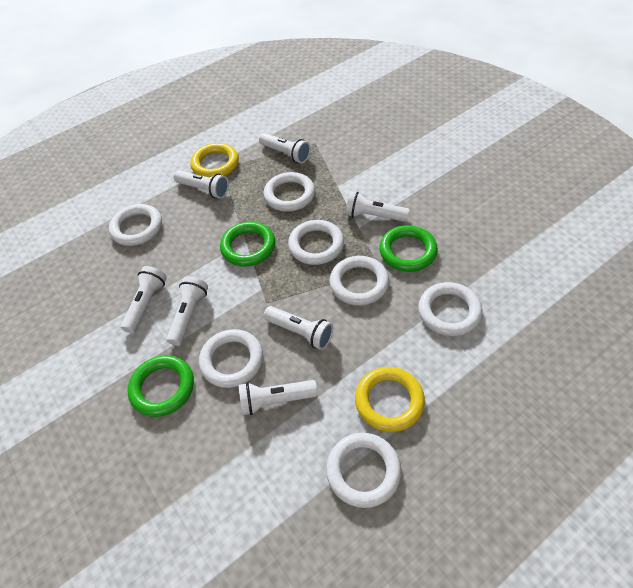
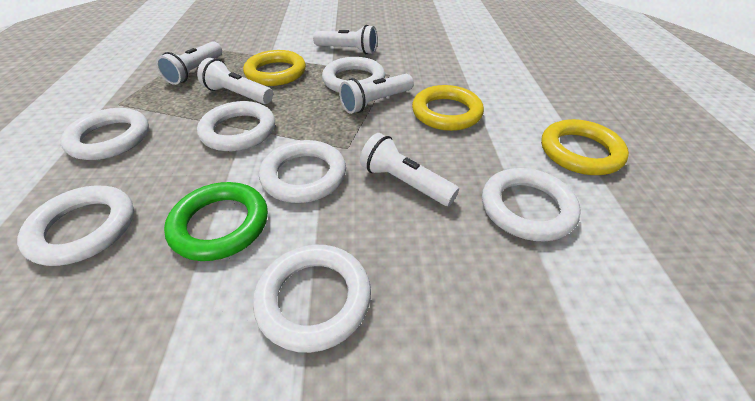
green ring: [127,355,194,417] [220,222,275,267] [379,225,438,272] = 3 -> [164,182,268,261] = 1
white flashlight: [121,266,167,333] [166,277,208,346] [174,170,229,199] [239,380,318,415] [259,133,311,163] [264,306,333,350] [346,192,409,222] = 7 -> [156,41,222,85] [197,58,273,104] [313,25,377,54] [339,74,414,114] [360,133,459,206] = 5
yellow ring: [190,143,239,177] [355,367,425,432] = 2 -> [243,50,306,86] [412,85,484,131] [541,119,629,175] = 3

